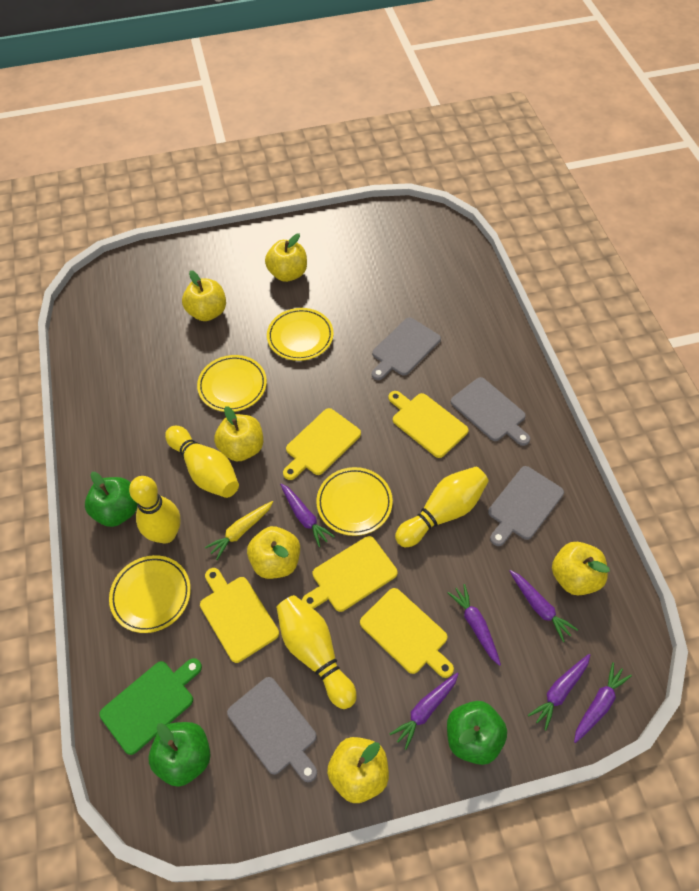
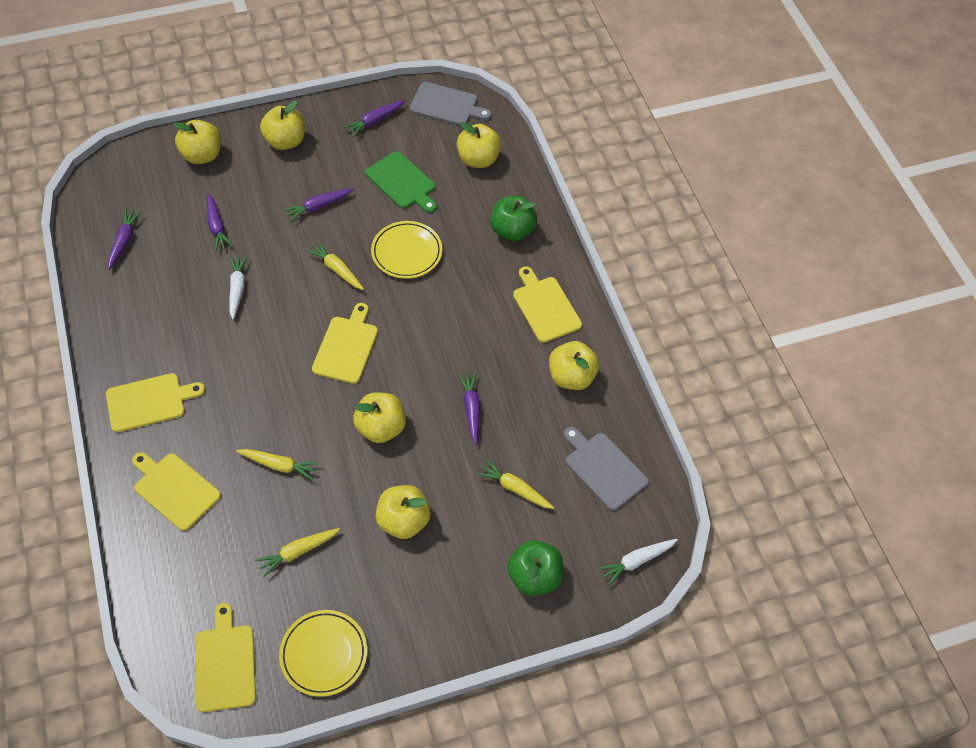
green apple: [85,472,138,527] [148,722,211,787] [447,701,507,765] = 3 -> [491,196,537,241] [507,540,563,596] = 2
grey cutting board: [227,677,317,782] [371,318,441,380] [451,377,530,446] [488,466,564,546] = 4 -> [409,82,491,126] [564,427,649,511] = 2
purple carrot: [280,483,335,547] [390,673,459,750] [447,584,501,666] [510,570,578,642] [528,654,590,731] [574,662,632,743] = 6 -> [108,209,142,270] [207,193,233,252] [283,188,354,222] [344,100,405,137] [457,372,480,444] = 5
white carrot: none = 0 -> [229,256,248,319] [598,539,678,586] = 2
yellow bowling pin: [129,476,181,544] [165,426,239,498] [276,595,357,709] [395,467,488,547] = 4 -> none = 0
yellow carrot: [205,501,273,560] = 1 -> [236,449,319,480] [255,528,340,577] [306,241,364,290] [476,459,554,509] = 4
yellow plate: [109,555,191,633] [197,355,267,412] [267,308,334,361] [316,467,393,536] = 4 -> [279,610,367,697] [371,221,442,279] = 2

